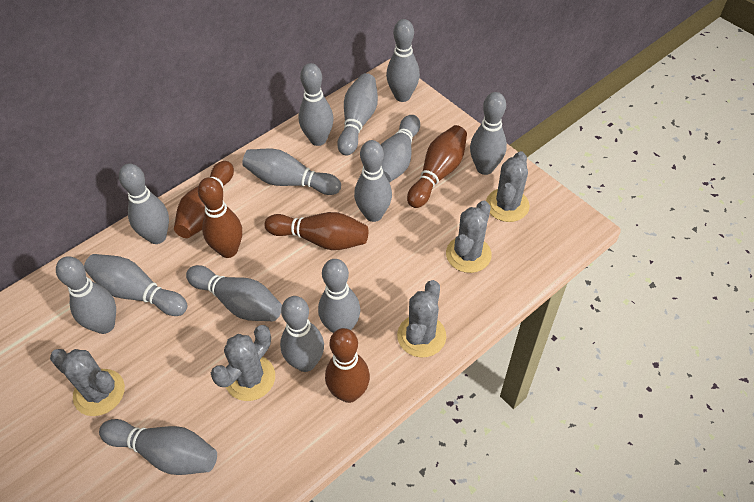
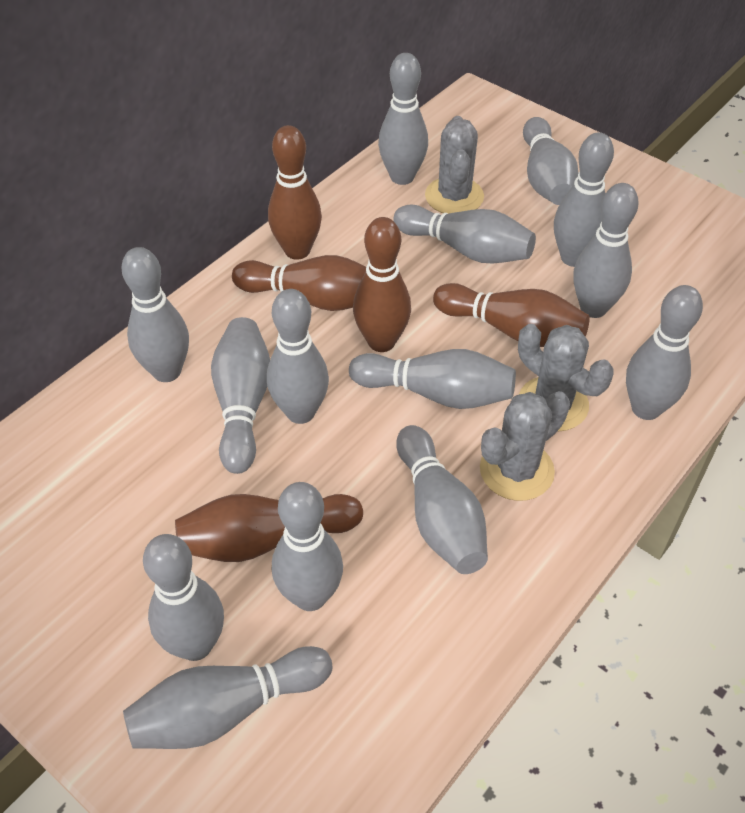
grey cactus: [50,349,125,416] [211,325,275,401] [397,280,446,358] [446,201,492,273] [486,151,530,222] = 5 -> [425,116,484,214] [480,391,570,501] [518,324,614,432] = 3

